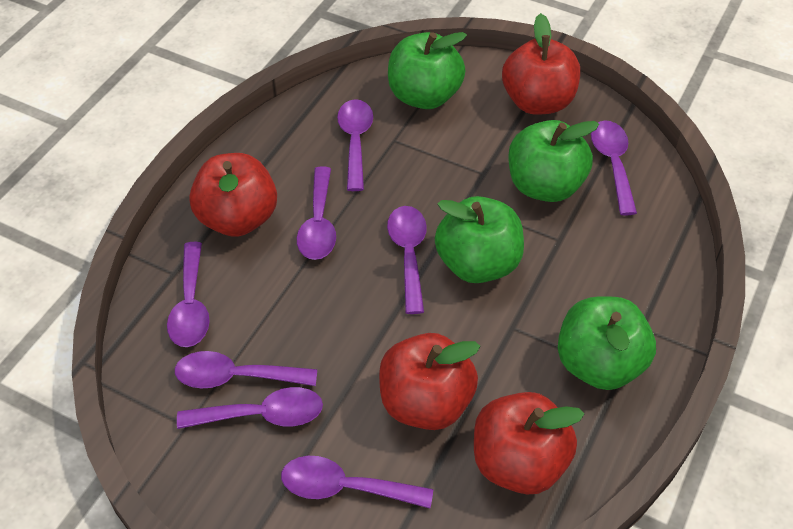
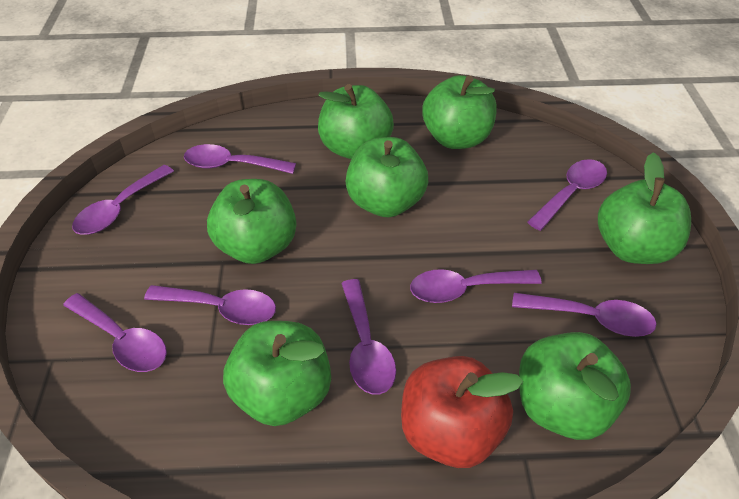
green apple: [388,32,467,109] [435,196,524,283] [508,120,599,202] [558,296,656,390] = 4 -> [207,179,297,264] [223,321,331,426] [318,84,394,159] [346,137,428,217] [422,75,497,149] [519,332,631,440] [598,152,691,264] = 7
red apple: [189,153,277,237] [379,333,480,430] [474,392,584,495] [502,13,580,115] = 4 -> [401,356,523,468] = 1

